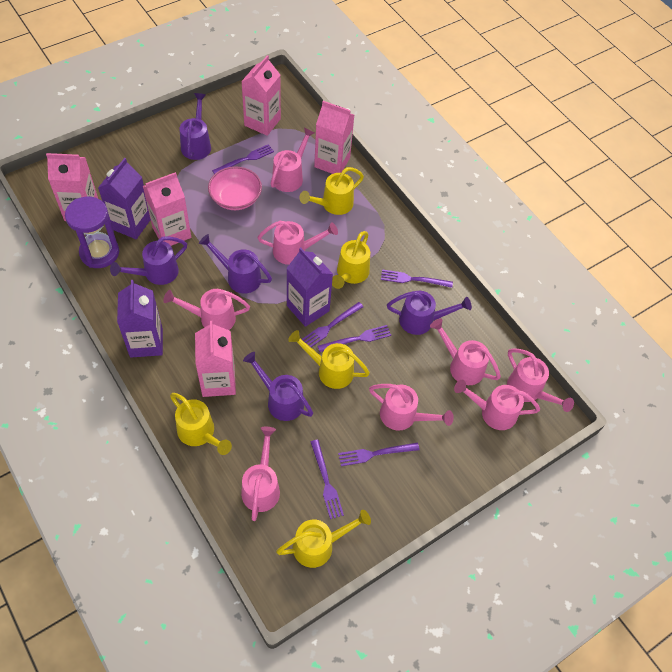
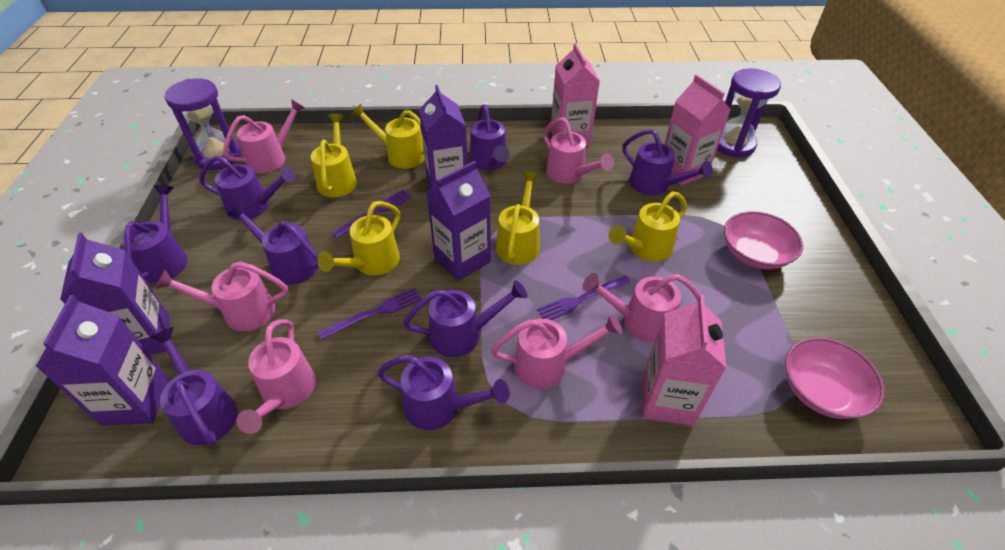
pink bowl: [208,167,262,210] = 1 -> [724,211,803,270] [785,337,885,419] = 2
pink carton: [46,153,98,221] [143,172,191,246] [195,321,236,397] [241,55,281,136] [314,101,354,174] = 5 -> [550,43,600,146] [642,295,726,426] [665,74,731,186] = 3
pink watering can: [163,289,250,330] [241,427,280,521] [257,221,338,265] [270,128,315,192] [369,384,454,431] [430,318,501,385] [454,380,540,430] [507,348,574,412] = 8 -> [156,261,288,331] [223,99,305,173] [236,319,316,434] [491,314,622,389] [543,117,614,184] [583,273,701,342] = 6
purple carton: [98,158,151,239] [117,280,163,358] [287,248,333,327] = 3 -> [36,295,169,426] [60,233,170,355] [419,85,468,189] [426,161,491,281] = 4
purple fork: [212,144,274,174] [301,302,363,347] [311,440,344,519] [318,325,391,352] [338,442,420,466] [381,269,453,288] = 6 -> [318,287,422,340] [331,189,412,238] [537,276,631,320] = 3
purple hourglass: [65,197,119,268] = 1 -> [164,79,241,170] [717,68,781,158] = 2
purple watering can: [110,236,187,285] [180,93,211,160] [199,234,272,294] [243,352,313,421] [387,291,472,335] = 5 -> [122,185,188,283] [150,327,238,445] [199,155,296,220] [227,203,319,285] [377,355,509,430] [403,280,528,357] [470,104,510,171] [622,129,713,195] = 8

